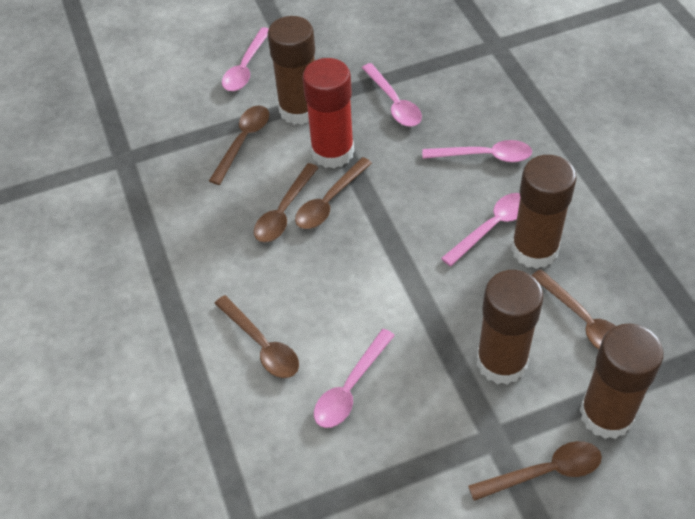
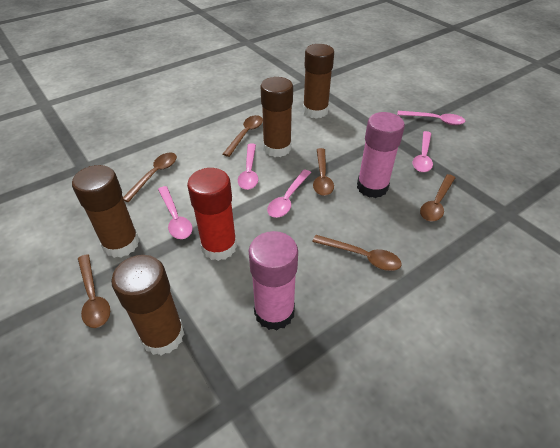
pink glue stick: none = 0 -> [249,231,298,330] [357,112,405,198] = 2

